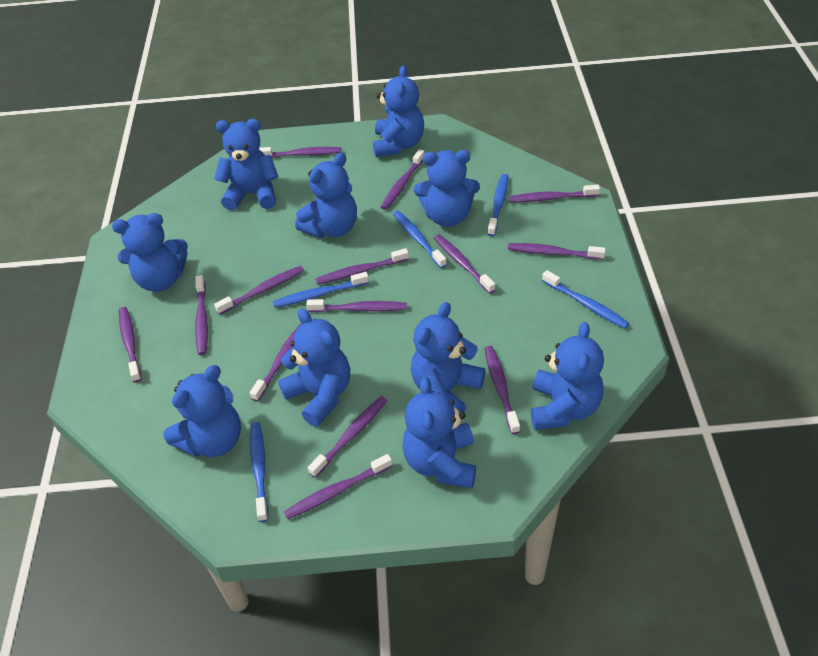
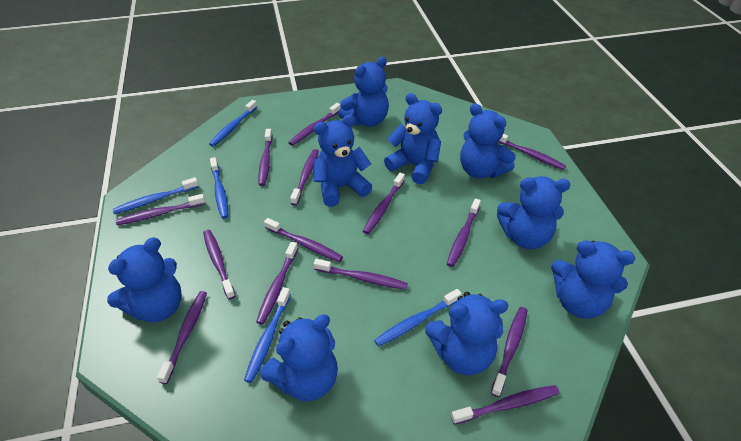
blue teddy bear: [112,213,188,292] [163,365,241,457] [214,119,279,210] [278,309,350,426] [295,153,357,238] [373,65,424,157] [402,377,476,488] [411,302,485,412] [414,150,480,227] [531,322,604,430] = 10 -> [107,237,182,322] [260,315,338,401] [314,115,372,207] [338,57,389,127] [384,93,442,184] [425,292,508,375] [460,103,515,179] [497,176,570,249] [551,240,635,319] = 9

